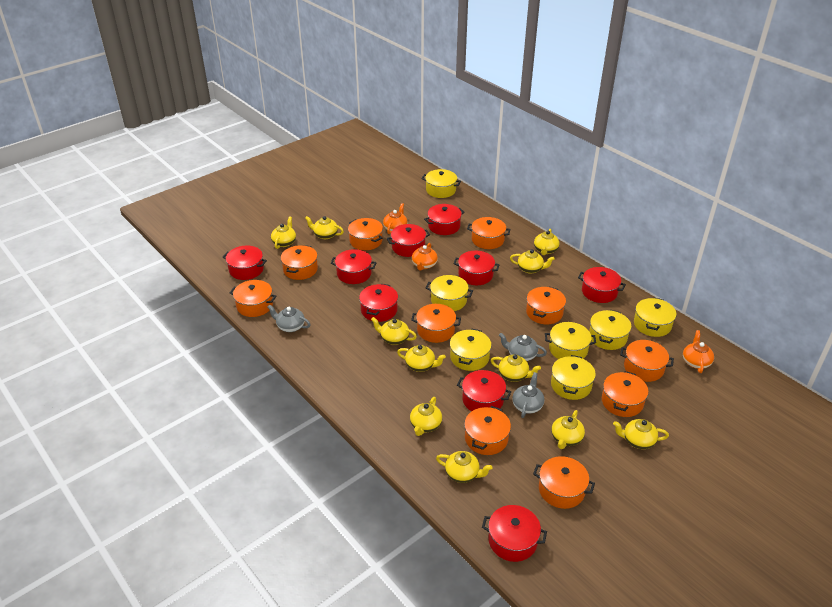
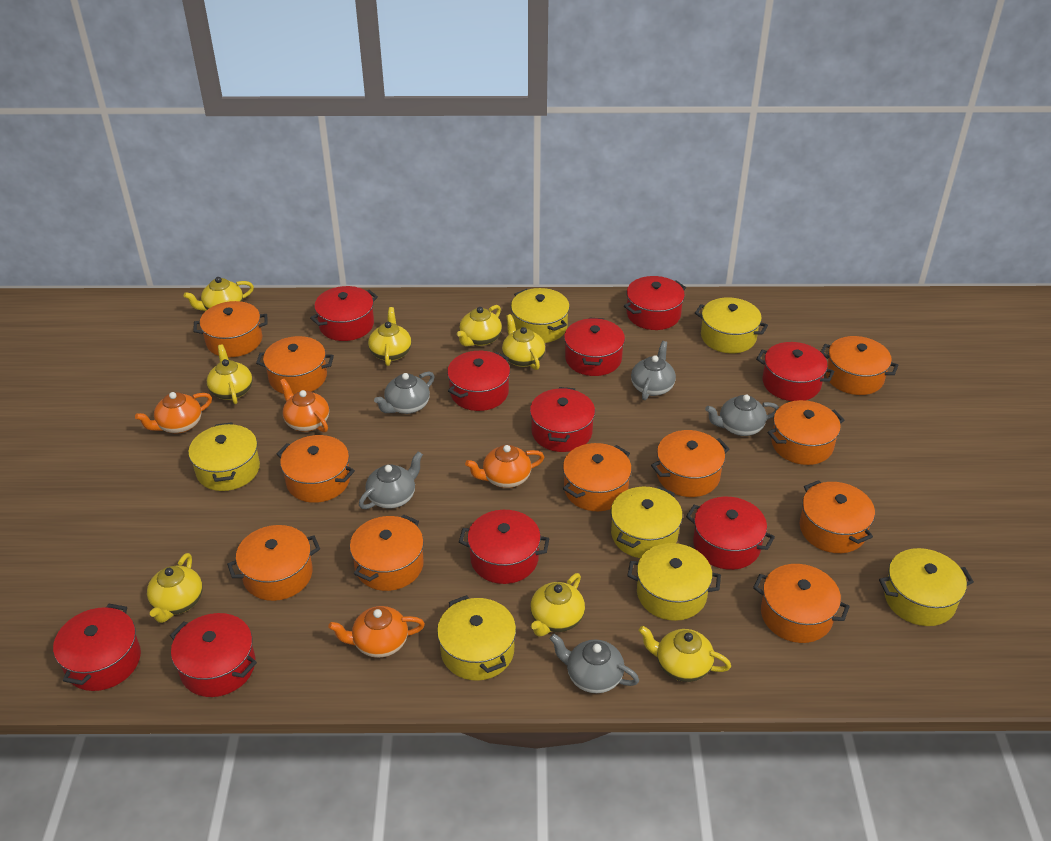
grey teapot: [267,304,311,332] [499,333,547,361] [512,372,544,418] = 3 -> [359,451,423,509] [374,372,435,414] [550,634,639,693] [631,341,676,400] [705,394,779,436] = 5
orange pot: [230,280,277,317] [281,245,318,280] [348,218,383,250] [411,304,461,343] [464,406,511,455] [467,217,510,249] [526,286,566,324] [533,456,595,509] [602,371,648,417] [620,340,674,382] = 10 -> [193,301,268,357] [227,525,320,601] [256,336,334,395] [277,435,355,503] [350,514,424,591] [563,443,632,511] [651,430,730,497] [753,564,850,643] [768,400,844,465] [800,480,875,553] [821,336,899,395] = 11
orange teapot: [383,203,408,234] [412,243,438,271] [683,330,714,373] = 3 -> [135,392,212,433] [280,379,329,432] [328,606,425,658] [465,445,544,488] = 4
red pot: [223,246,267,280] [331,249,377,284] [359,284,398,322] [387,224,430,257] [424,204,465,235] [454,251,500,285] [457,370,511,411] [482,505,547,562] [578,267,626,303] = 9 -> [53,604,141,691] [170,613,257,697] [310,286,378,341] [447,351,510,411] [459,510,550,584] [530,387,595,452] [564,317,625,376] [624,276,686,330] [686,497,775,570] [756,342,835,401] = 10
yellow teapot: [271,216,296,249] [305,216,344,239] [371,317,417,345] [397,345,446,372] [410,397,442,436] [436,451,492,483] [491,354,541,382] [510,249,555,274] [534,229,560,255] [551,410,585,449] [613,419,669,449] = 11 -> [147,553,203,623] [184,277,254,311] [207,344,252,404] [368,307,411,366] [457,305,502,346] [502,314,545,370] [530,573,585,637] [638,626,731,682] = 8

